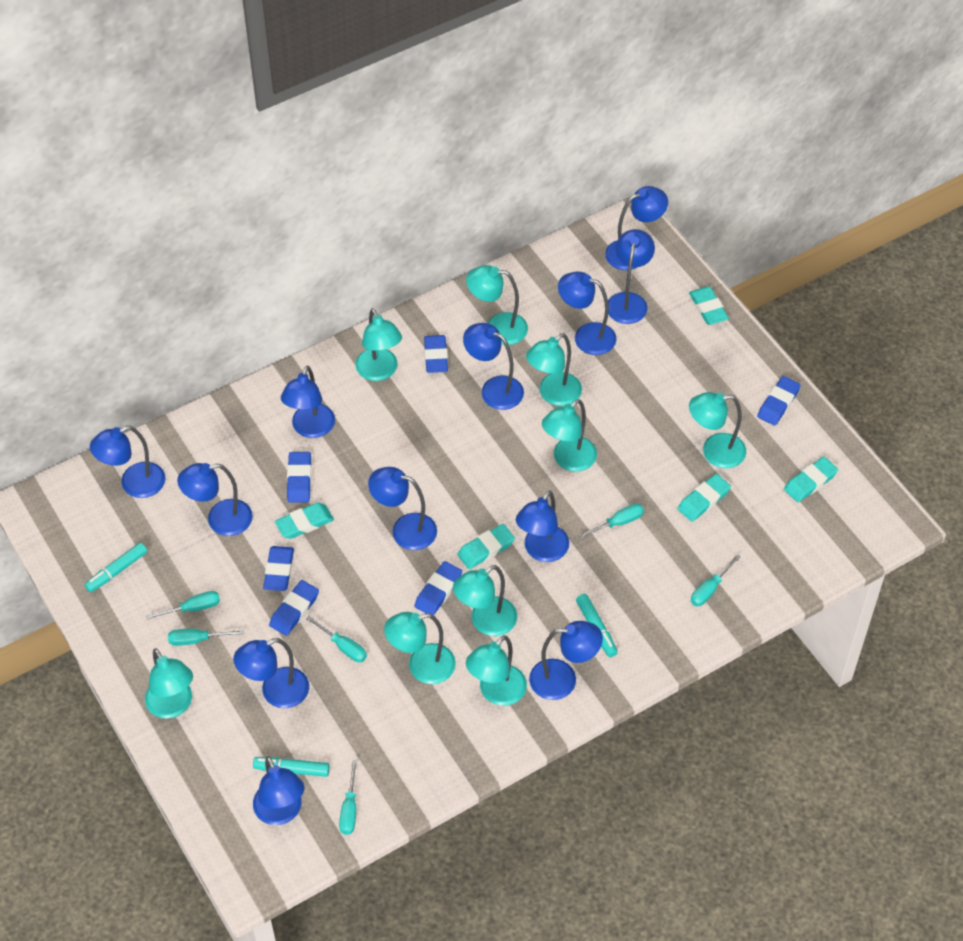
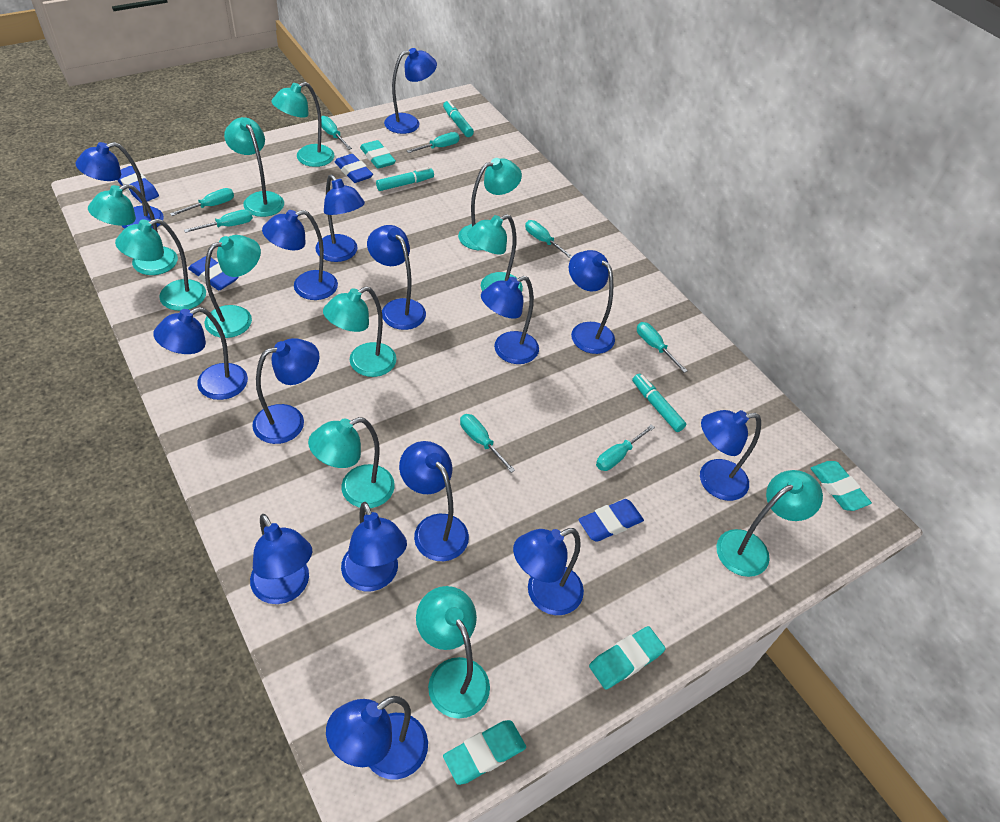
blue eraser: [263,546,294,591] [269,580,319,636] [287,452,311,503] [414,561,462,615] [424,335,448,373] [757,376,801,425] = 6 -> [117,166,159,203] [188,256,239,290] [335,154,373,183] [578,499,644,542] = 4
blue lamp: [90,426,165,498] [177,463,253,536] [233,638,309,708] [253,756,304,825] [281,365,335,438] [368,467,437,550] [463,323,524,410] [516,490,569,562] [529,621,603,700] [558,271,616,355] [605,186,668,270] [608,229,655,324] = 12 -> [76,142,164,229] [153,307,248,400] [250,514,312,604] [252,338,319,444] [262,210,338,300] [315,174,365,262] [326,696,428,780] [341,502,407,591] [367,225,426,330] [384,48,437,134] [399,441,469,561] [481,276,539,364] [513,528,584,615] [569,250,615,354] [700,410,761,501] = 15
turquoise eraser: [275,502,334,539] [457,524,515,569] [678,474,731,522] [689,286,729,325] [784,457,838,502] = 5 -> [360,140,396,169] [443,720,526,785] [589,626,666,690] [810,461,872,511] = 4
turquoise lamp: [145,648,193,719] [355,308,402,381] [384,612,456,684] [453,565,517,636] [466,265,528,345] [466,635,527,706] [526,333,582,406] [542,399,597,472] [689,392,746,468] = 9 -> [88,184,178,275] [115,219,206,311] [205,235,261,338] [224,117,284,217] [271,82,335,167] [308,417,395,508] [323,286,397,377] [416,586,490,719] [458,158,522,250] [467,214,523,292] [716,470,823,577] = 11
turquoise screwdriver: [146,591,220,620] [168,629,244,646] [306,616,367,662] [339,760,357,835] [578,503,644,539] [691,554,741,606] = 6 -> [170,188,234,216] [184,209,253,233] [321,116,352,150] [407,132,460,153] [460,414,515,473] [525,220,573,259] [596,424,655,471] [637,322,687,373] = 8

